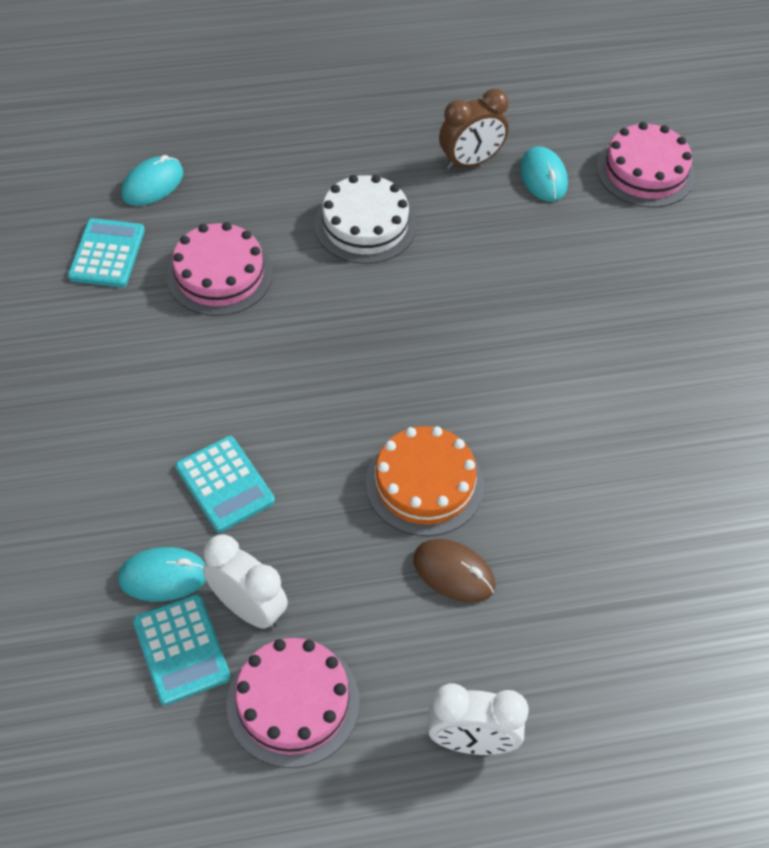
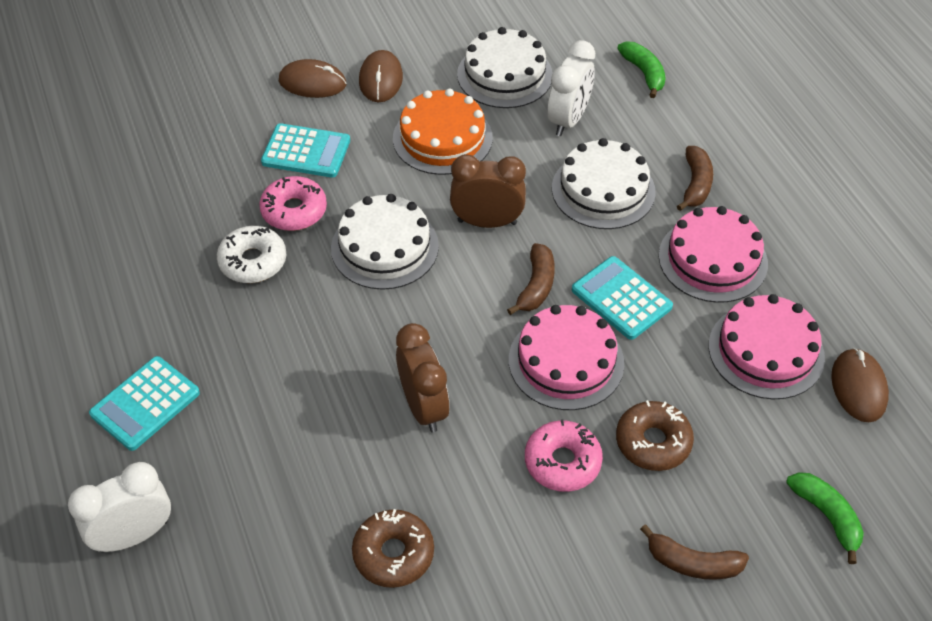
brown banana: none = 0 -> [507,243,555,315] [640,524,749,580] [677,146,713,211] = 3
brown clock: [439,89,509,170] = 1 -> [396,323,450,433] [450,154,526,228] = 2
brown donut: none = 0 -> [352,509,434,588] [616,400,694,471] = 2
brown mouse: [413,539,495,603] = 1 -> [279,59,347,98] [359,50,403,102] [831,348,889,422] = 3
green banana: none = 0 -> [618,42,666,98] [786,472,864,564] = 2
pink donut: none = 0 -> [259,176,327,231] [525,419,603,492] = 2
turquoise mouse: [118,547,206,601] [121,155,184,206] [520,146,568,201] = 3 -> none = 0
white cake: [314,175,417,264] = 1 -> [331,194,439,290] [457,27,553,108] [552,138,656,229] = 3
white donut: none = 0 -> [217,226,287,283] = 1

